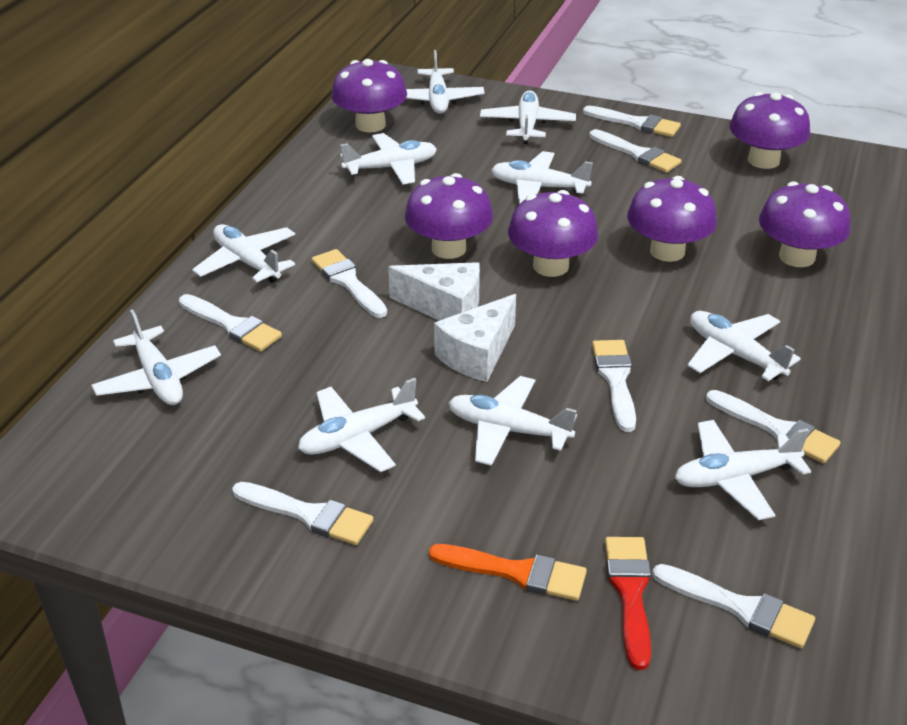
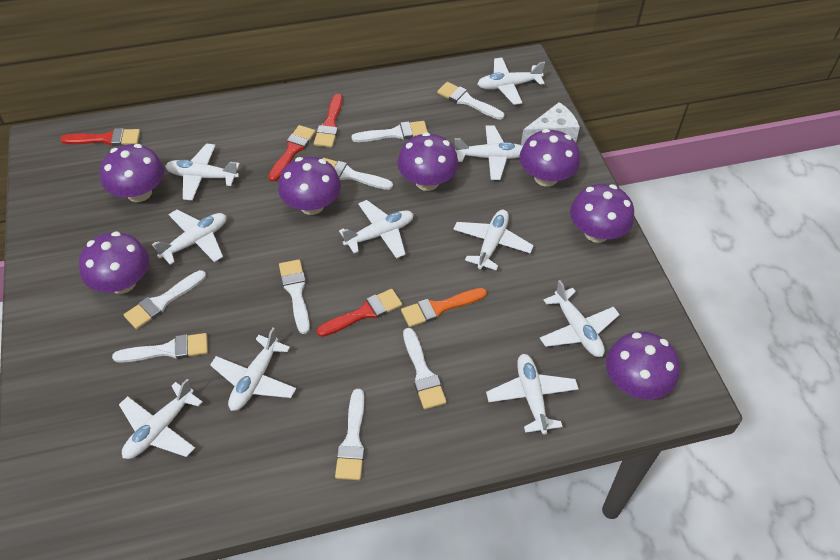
purple mushroom: [331,59,407,133] [405,173,493,259] [508,190,598,277] [627,176,717,262] [729,92,810,169] [759,182,850,267] = 6 -> [79,231,149,294] [100,144,164,202] [278,156,341,215] [397,132,459,191] [519,129,580,187] [570,184,634,243] [606,331,680,400] = 7
red brush: [605,537,651,670] = 1 -> [60,128,140,146] [268,125,316,182] [314,94,343,148] [317,289,402,337] = 4
white cheese: [388,262,480,321] [434,294,516,382] = 2 -> [521,102,580,146] = 1

